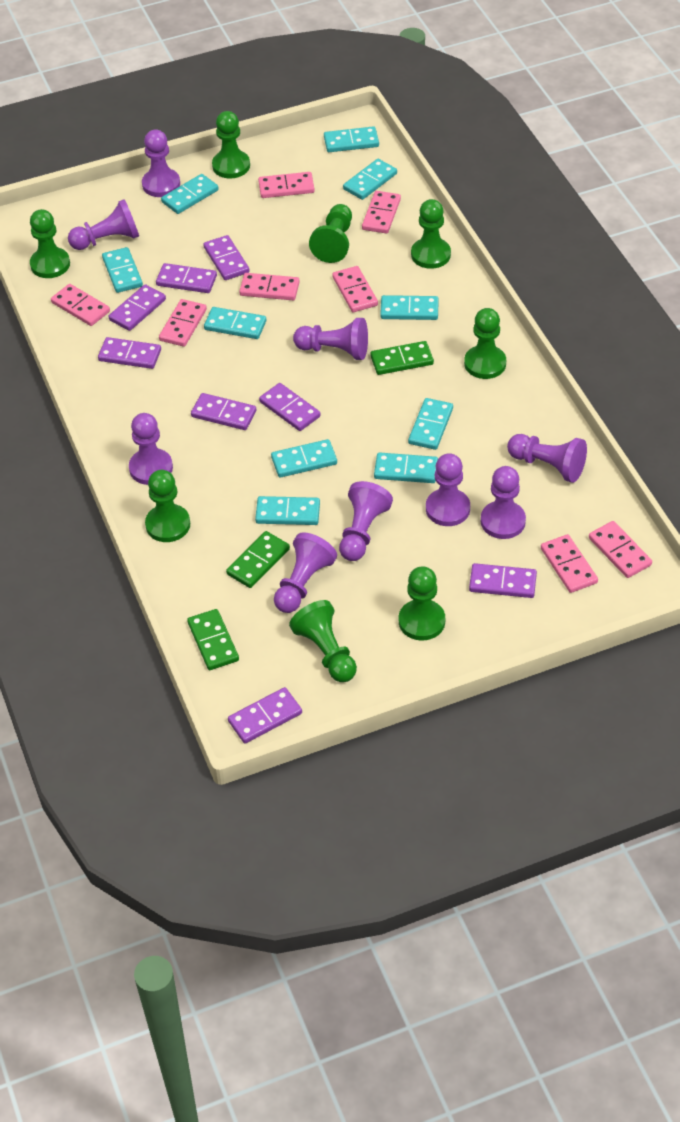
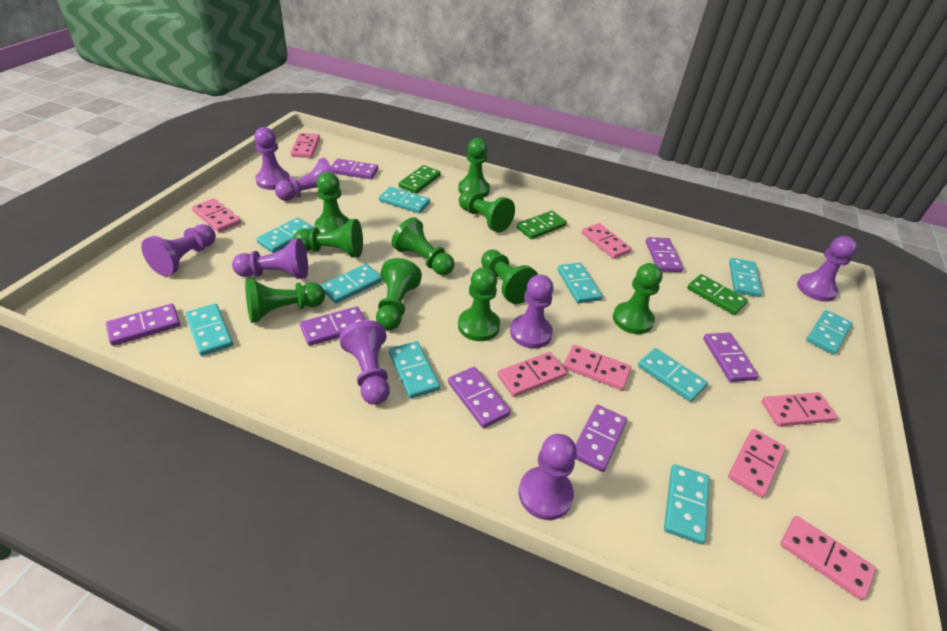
green pawn: [30,209,70,278] [145,470,190,542] [212,111,250,178] [289,600,357,682] [309,204,352,263] [399,566,445,641] [411,199,451,269] [464,308,506,379] = 8 -> [245,279,325,323] [293,219,363,258] [314,172,349,233] [376,258,422,330] [392,217,455,275] [458,138,490,197] [458,267,500,341] [459,191,515,233] [481,250,538,304] [613,263,663,334] = 10
purple domino: [98,337,161,369] [108,284,166,331] [156,263,217,293] [191,393,256,430] [203,235,250,280] [228,687,302,743] [259,383,321,431] [469,563,537,598] = 8 -> [106,304,180,346] [300,307,365,346] [331,159,378,179] [448,367,511,428] [576,405,627,472] [646,237,683,272] [703,333,759,382] = 7
purple pawn: [68,199,139,250] [129,413,173,485] [142,130,180,197] [274,532,337,613] [293,318,368,360] [339,481,393,561] [426,453,470,526] [481,466,526,539] [507,434,587,483] = 9 -> [141,224,216,276] [232,238,308,279] [254,127,290,190] [275,157,334,201] [339,320,390,405] [510,275,554,349] [519,434,577,520] [797,236,857,302] = 8

